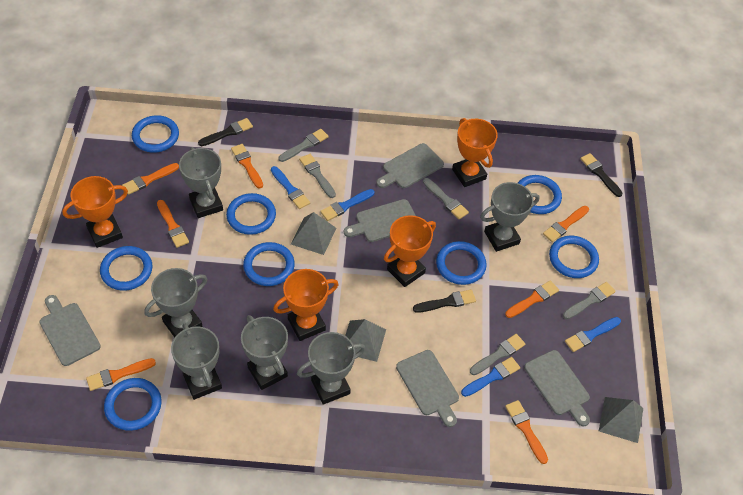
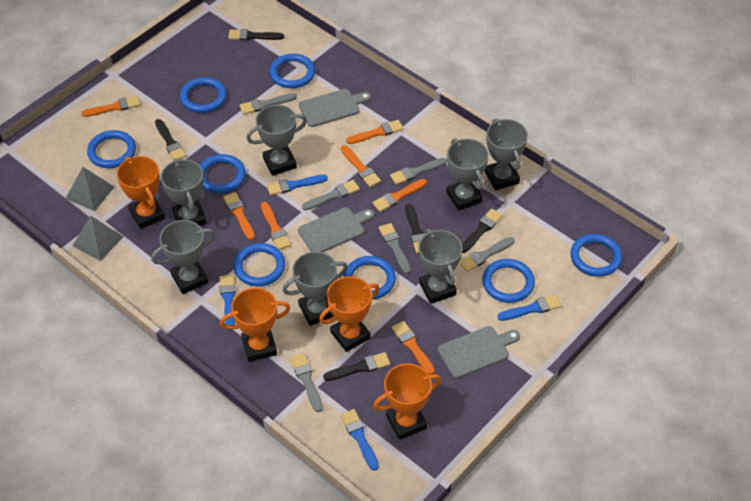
black brush: [198,118,253,146] [413,290,476,313] [580,153,623,197] = 3 -> [155,119,186,160] [228,29,284,41] [323,352,390,381] [405,203,425,253] [462,209,503,253] = 5
grey brush: [278,129,329,162] [299,154,336,198] [423,178,469,219] [470,334,525,375] [563,282,616,319] = 5 -> [240,93,297,115] [290,353,323,412] [302,180,360,210] [379,223,411,274] [390,158,447,185] [459,237,515,272] = 6
grey cutting board: [40,295,101,366] [344,199,416,242] [376,143,444,188] [396,350,459,427] [524,350,590,426] = 5 -> [298,207,374,252] [299,89,371,127] [438,326,520,378] = 3
grey pyramid: [291,212,336,255] [345,319,386,362] [599,397,643,443] = 3 -> [65,167,114,211] [72,216,123,261] = 2
grey trophy: [144,268,207,337] [171,324,222,400] [179,147,223,218] [241,315,288,390] [297,332,366,405] [480,182,540,252] = 6 -> [151,220,215,294] [161,158,207,226] [246,105,307,176] [283,251,348,326] [418,229,463,304] [446,138,489,211] [485,119,528,191] = 7

